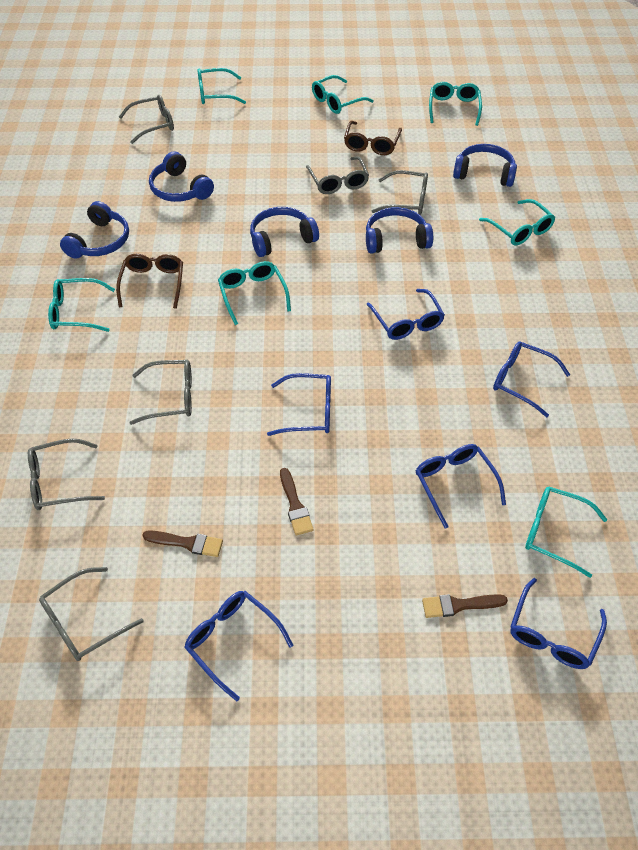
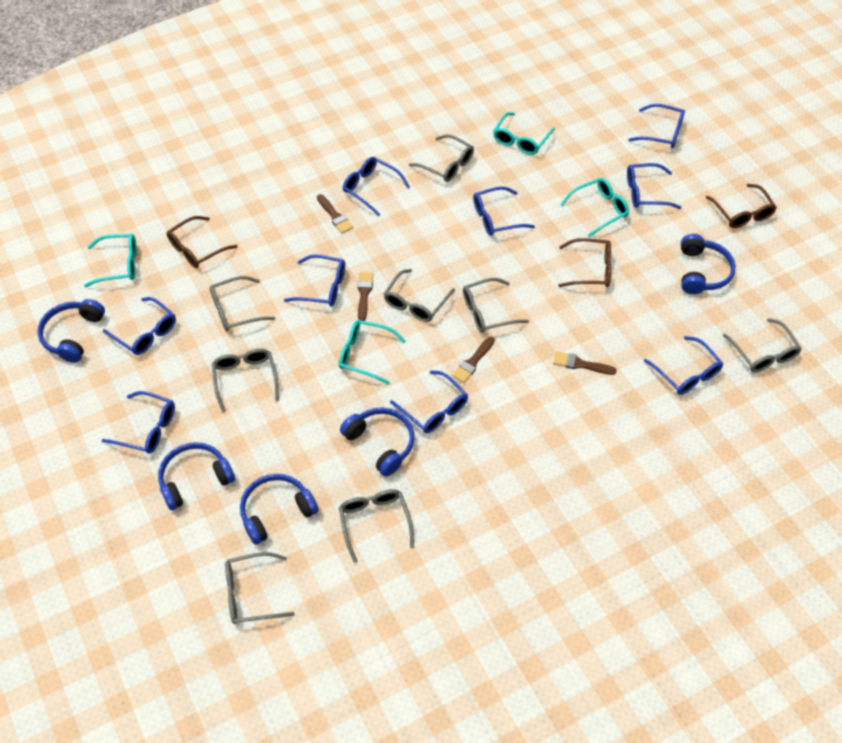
blue glasses: [184,591,293,701] [267,373,331,436] [366,289,445,340] [415,444,506,529] [493,341,570,417] [510,578,607,669] = 6 -> [101,391,175,454] [103,297,176,355] [284,254,345,306] [343,157,410,216] [390,370,468,433] [473,186,535,236] [627,163,682,209] [628,104,685,148] [644,336,723,395] = 9
brown brush: [142,530,223,557] [280,468,314,536] [422,594,508,618] = 3 -> [317,194,353,234] [357,272,373,321] [452,337,495,383] [553,351,617,375] = 4
brown glasses: [116,254,183,309] [344,121,402,155] = 2 -> [167,216,238,268] [558,238,611,287] [706,184,777,228] = 3
grey glasses: [28,438,105,510] [39,567,144,661] [119,95,174,144] [130,360,192,425] [306,156,369,194] [372,170,428,215] = 6 -> [210,276,275,331] [212,348,279,413] [225,552,295,624] [339,489,414,563] [384,269,455,322] [409,134,474,182] [463,278,529,333] [723,318,802,372] = 8
turquoise glasses: [48,278,115,332] [197,68,246,104] [218,261,291,325] [312,75,374,114] [429,82,482,126] [479,199,556,246] [525,486,608,578] = 7 -> [84,234,137,287] [339,320,406,385] [493,112,555,155] [560,178,629,237] = 4

